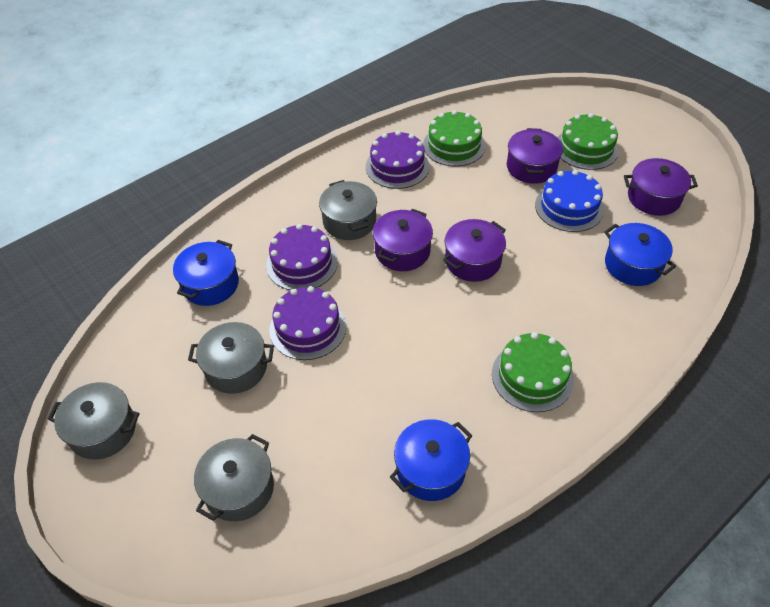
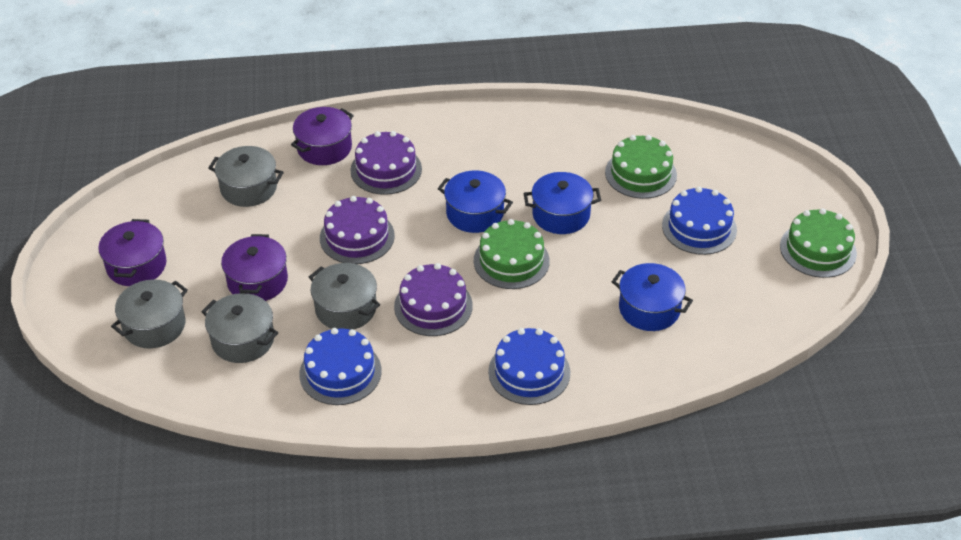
blue cake: [535,170,604,232] = 1 -> [299,328,382,405] [488,328,570,405] [662,187,737,255] = 3
purple pot: [373,209,433,271] [443,219,506,282] [507,128,563,184] [624,158,698,216] = 4 -> [98,219,167,286] [221,234,288,301] [291,107,354,165] = 3

